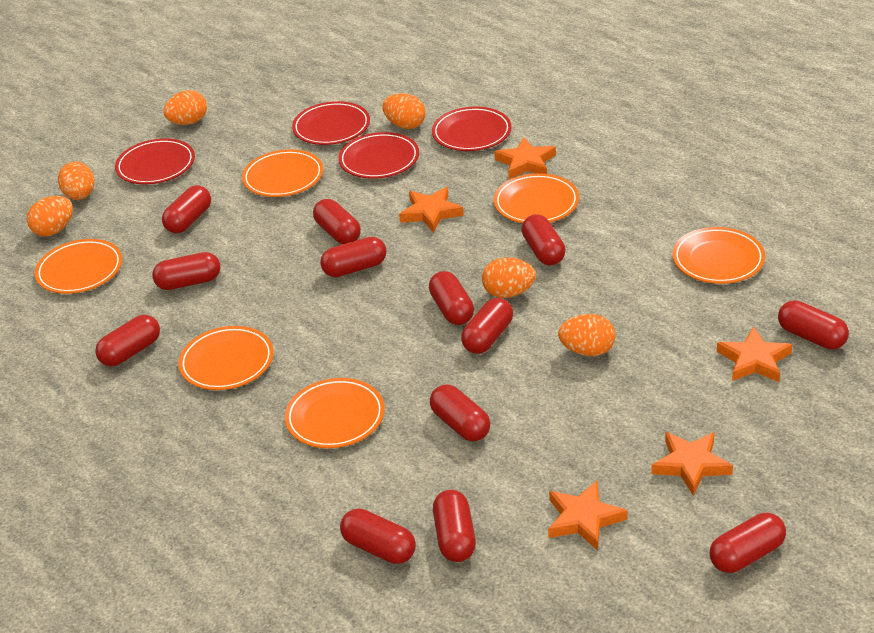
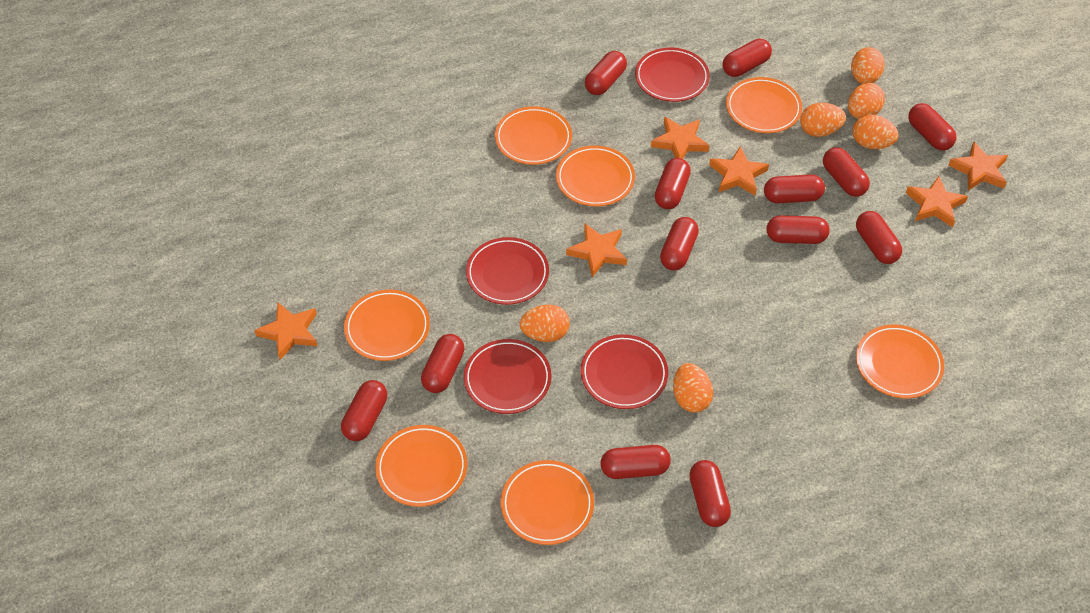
orange plate: [35,239,122,294] [178,326,274,390] [242,149,323,197] [285,378,385,448] [494,173,579,223] [673,227,765,284] = 6 -> [344,290,430,361] [375,425,467,507] [495,106,572,165] [501,460,594,545] [556,146,635,206] [726,77,802,133] [856,325,944,398] = 7
orange star: [399,187,464,233] [494,137,556,179] [548,481,627,551] [651,432,733,495] [717,326,792,382] = 5 -> [254,303,318,360] [566,224,627,277] [651,117,710,159] [709,146,769,196] [906,176,968,227] [948,142,1008,191] = 6

